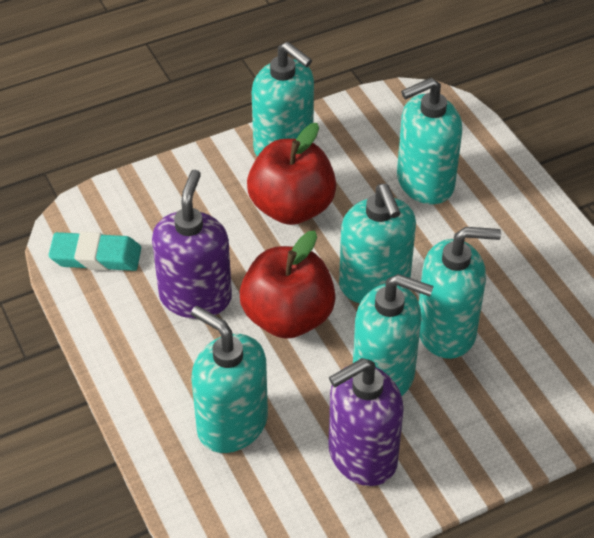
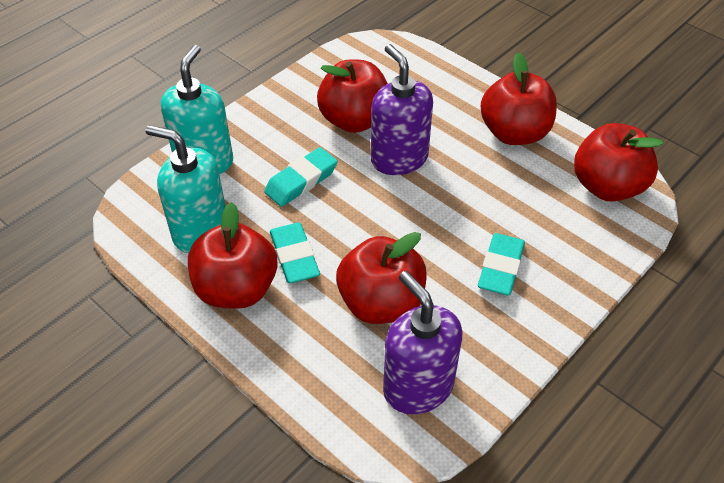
red apple: [240,231,336,339] [247,123,336,225] = 2 -> [188,202,278,309] [317,59,388,133] [336,232,427,324] [481,52,557,145] [574,123,663,202] = 5
turquoise eraser: [49,232,141,271] = 1 -> [264,147,338,207] [270,222,320,283] [478,233,525,295] = 3
turquoise soap dispenser: [191,306,268,453] [252,42,314,157] [339,184,416,303] [353,274,434,396] [397,78,462,204] [419,227,501,359] = 6 -> [145,125,225,253] [161,45,233,174] = 2

